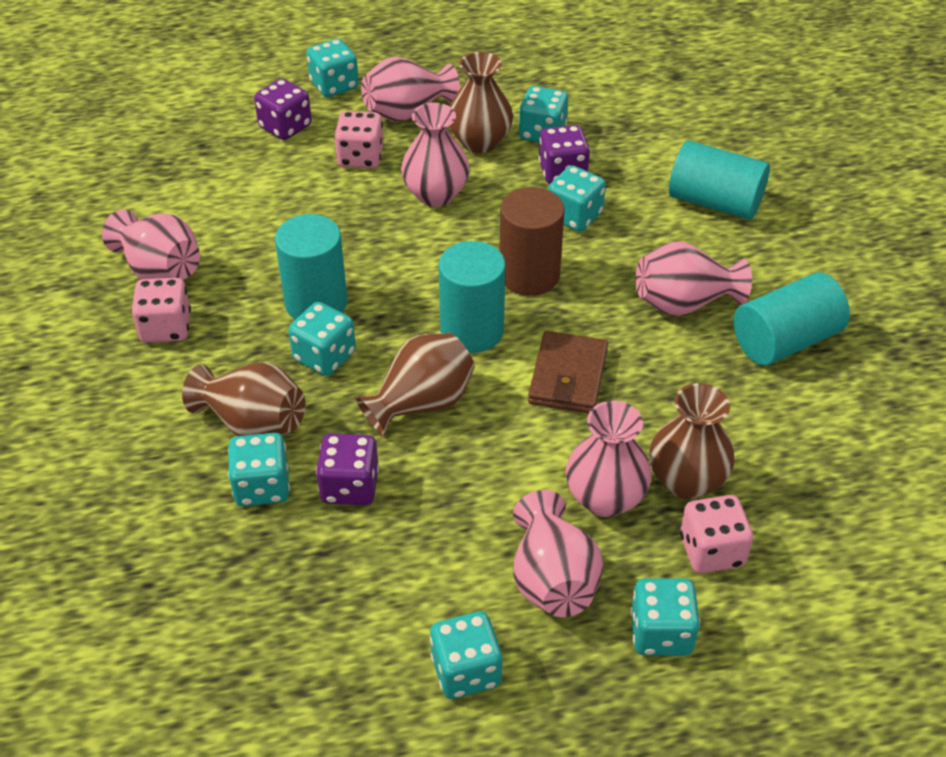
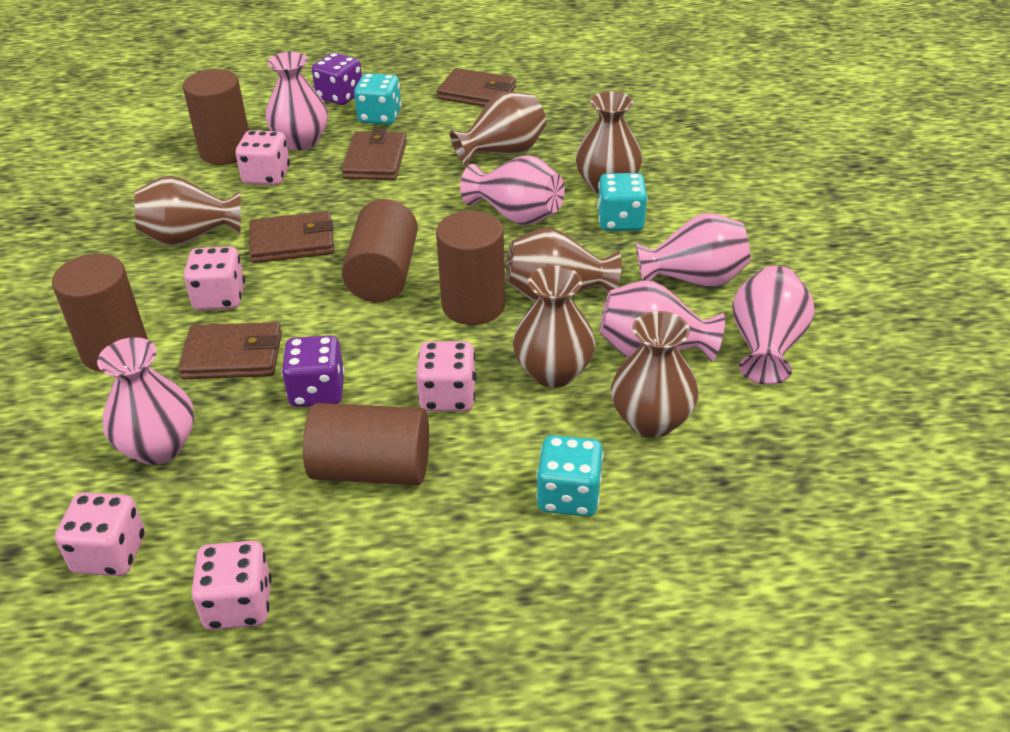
brown cylinder: [499,187,565,296] = 1 -> [52,254,148,372] [183,69,249,165] [303,403,429,485] [342,199,418,302] [436,211,505,325] = 5
brown vase: [182,362,305,436] [355,333,475,437] [449,52,513,153] [649,383,735,499] = 4 -> [135,175,241,246] [450,92,547,167] [506,228,622,302] [513,265,595,388] [576,91,642,194] [611,311,699,438] = 6
brown wallet: [528,331,608,413] = 1 -> [178,322,282,379] [249,211,334,263] [341,128,407,180] [437,68,516,107] = 4
pink dice: [131,278,191,343] [334,111,383,168] [680,495,753,574] = 3 -> [55,492,145,576] [184,246,245,310] [191,540,272,630] [235,130,290,185] [416,341,476,411] = 5
purple dice: [254,79,312,140] [316,433,379,506] [538,125,590,184] = 3 -> [282,335,345,407] [312,53,362,105] = 2
turquoise cylinder: [275,214,347,320] [439,241,505,353] [669,140,770,220] [734,273,850,366] = 4 -> none = 0
turquoise dice: [228,433,290,507] [288,302,356,376] [307,39,359,97] [430,611,502,699] [518,86,568,143] [548,165,606,232] [630,578,700,656] = 7 -> [354,73,401,125] [536,435,603,517] [597,173,648,231] = 3

